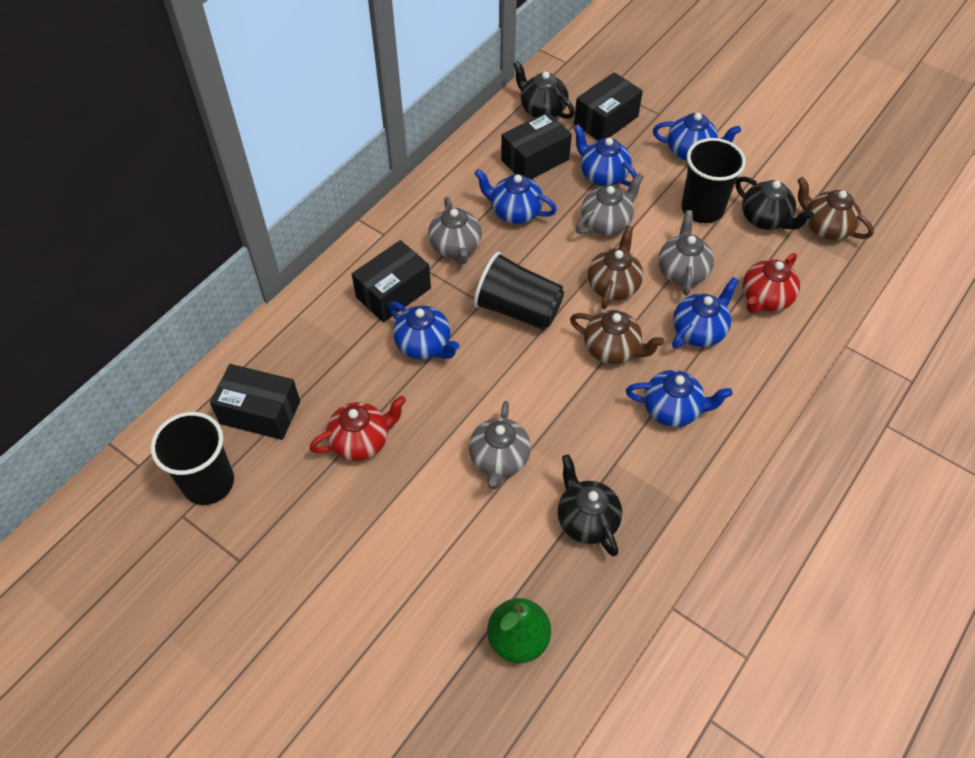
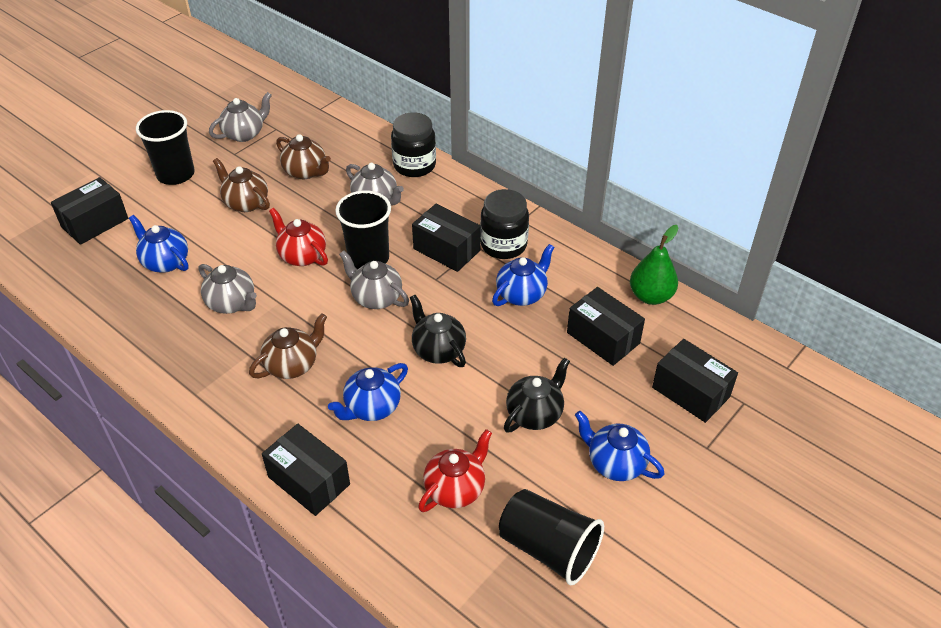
black box: [210,364,300,440] [352,240,431,322] [501,112,572,179] [574,72,643,140] = 4 -> [51,177,128,245] [262,424,350,516] [412,204,481,272] [567,287,645,366] [652,339,738,423] = 5
black jar: none = 0 -> [391,112,436,177] [480,189,529,259] = 2
black teapot: [513,61,575,119] [557,454,622,556] [735,176,814,230] = 3 -> [410,295,466,367] [504,358,570,433] = 2
blue teapot: [388,301,460,359] [474,169,557,224] [573,124,637,186] [626,370,733,427] [653,113,741,161] [672,277,739,348] = 6 -> [129,215,189,273] [328,363,408,421] [492,244,554,306] [575,411,664,481] = 4

